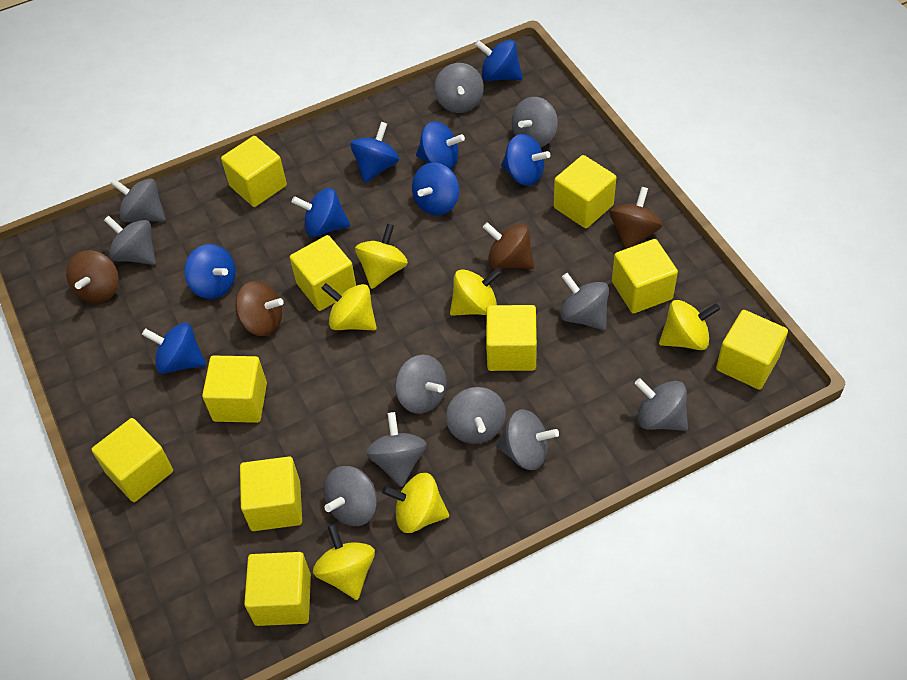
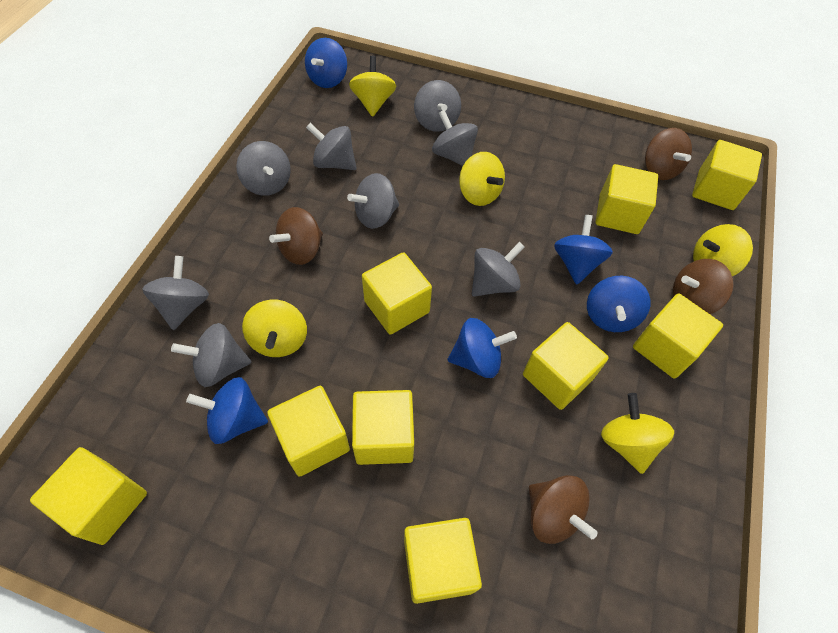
blue spinning top: [142,322,206,374] [184,244,236,299] [292,188,350,237] [350,122,399,183] [412,163,459,215] [416,121,465,170] [475,39,523,81] [501,134,550,186] = 8 -> [186,377,268,444] [305,38,347,88] [448,318,517,378] [554,215,613,285] [587,276,651,332] = 5
grey spinning top: [104,215,156,265] [110,178,166,222] [324,466,377,526] [366,412,427,487] [395,355,447,414] [434,63,484,113] [446,387,506,444] [496,409,559,470] [512,97,558,147] [560,273,609,330] [635,378,688,431] = 11 -> [143,256,209,330] [171,323,251,387] [236,141,291,196] [306,123,357,170] [347,173,399,229] [414,80,461,132] [432,110,478,166] [472,242,525,297] = 8
yellow cube: [92,418,173,502] [202,356,267,423] [221,136,287,207] [240,457,302,531] [244,552,311,626] [290,235,356,311] [486,305,537,371] [553,155,617,228] [612,239,678,314] [716,310,788,390] = 10 -> [30,447,147,545] [267,386,350,477] [352,390,414,465] [362,252,432,335] [404,518,482,604] [523,322,609,410] [595,164,658,234] [633,294,723,379] [692,140,762,210] = 9
yellow spinning top: [313,524,375,600] [321,283,377,330] [355,223,408,289] [382,473,449,533] [450,268,502,316] [659,300,720,350] = 6 -> [242,299,307,357] [349,56,396,117] [459,152,505,206] [601,393,674,474] [693,224,753,276] = 5

